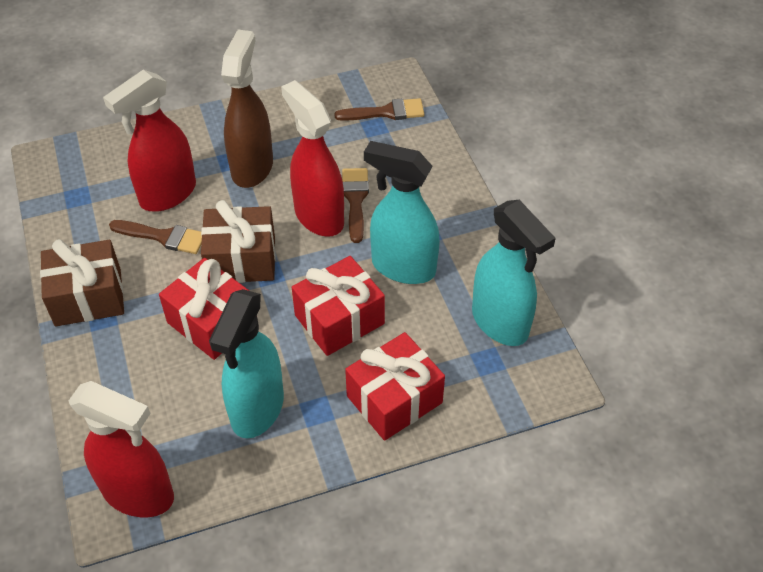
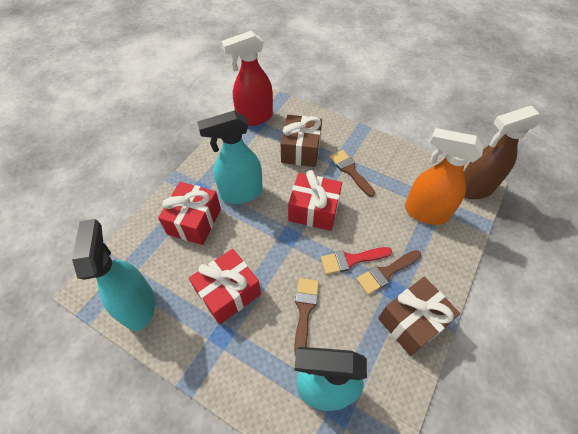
orange spray bottle: none = 0 -> [405,128,484,225] = 1
red brush: none = 0 -> [321,247,392,274] = 1
red spray bottle: [69,381,174,517] [103,70,196,212] [281,80,344,237] = 3 -> [221,31,273,126] = 1

